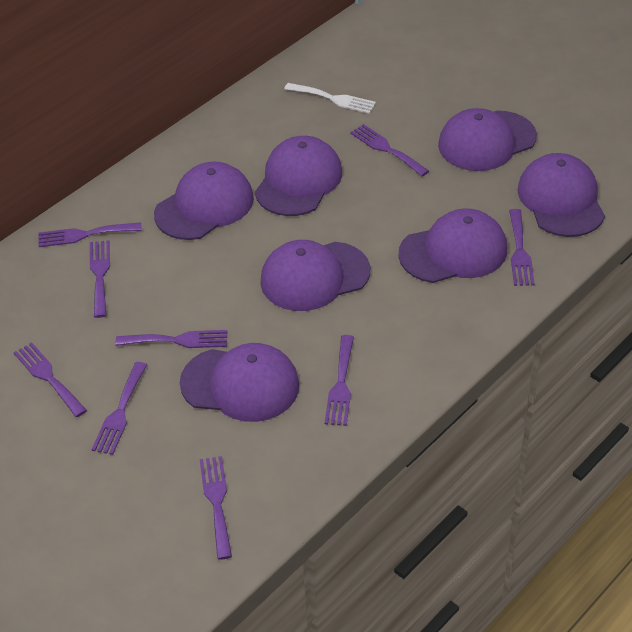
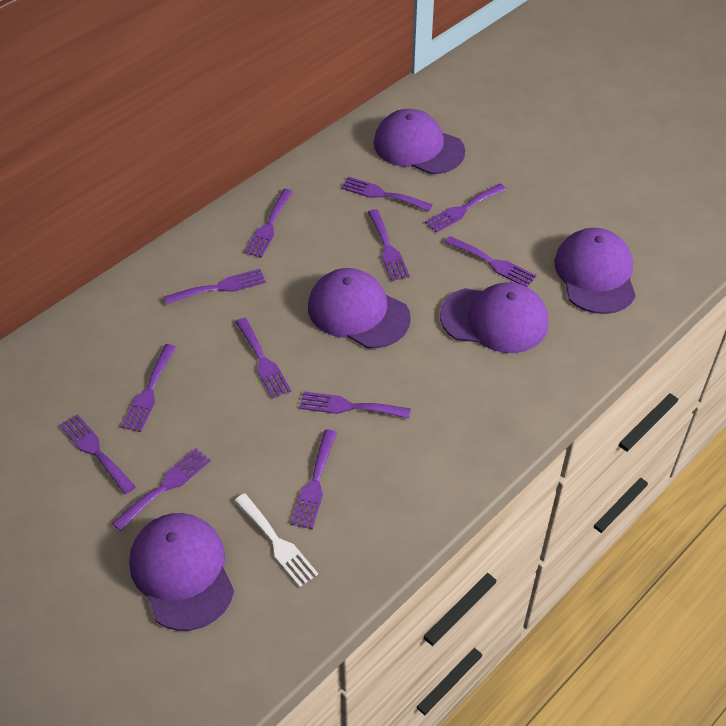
purple cap: [154,162,254,240] [180,343,299,422] [255,136,342,216] [260,240,370,311] [398,208,507,283] [438,108,537,171] [517,153,605,237] = 7 -> [129,513,234,631] [308,268,411,348] [374,109,465,174] [440,282,548,353] [554,228,636,314] = 5
purple fork: [14,342,87,417] [38,222,142,247] [90,240,110,318] [91,362,147,455] [116,330,227,348] [200,456,232,560] [325,335,354,426] [350,124,429,176] [509,209,535,286] = 9 -> [60,414,136,494] [112,448,211,531] [121,344,176,432] [164,269,266,305] [235,318,291,399] [244,189,293,258] [291,430,337,529] [300,392,411,419] [341,177,433,212] [368,209,410,281] [425,184,506,233] [444,236,536,287] = 12

